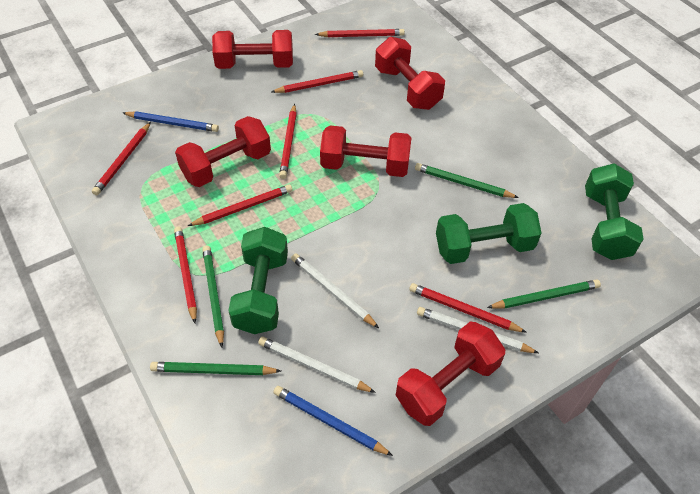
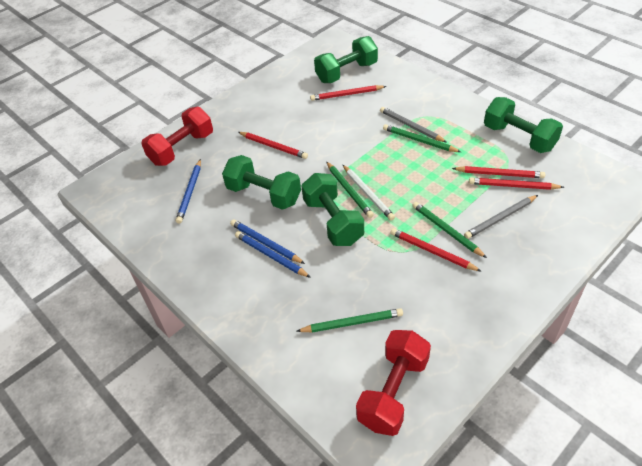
blue pencil: [123,111,219,132] [273,386,393,456] = 2 -> [176,159,201,224] [230,219,305,264] [235,231,311,278] = 3
green dumbbell: [228,227,288,334] [436,203,542,264] [585,164,644,260] = 3 -> [222,155,301,210] [301,173,364,246] [314,36,378,83] [484,97,563,153] = 4
grey pencil: none = 0 -> [380,107,447,143] [464,195,538,239] = 2
red dumbbell: [175,116,271,187] [212,30,293,69] [320,125,412,177] [375,37,445,110] [396,322,505,426] = 5 -> [141,107,213,166] [356,330,431,436] = 2
red pencil: [92,122,151,195] [174,227,197,323] [188,185,292,226] [272,70,363,93] [279,104,297,179] [315,29,405,37] [409,283,527,333] = 7 -> [238,132,308,159] [310,85,387,101] [390,228,482,272] [452,166,545,178] [469,178,564,190] = 5
white pencil: [258,336,376,393] [291,253,379,328] [417,307,539,353] = 3 -> [343,165,395,221] = 1

